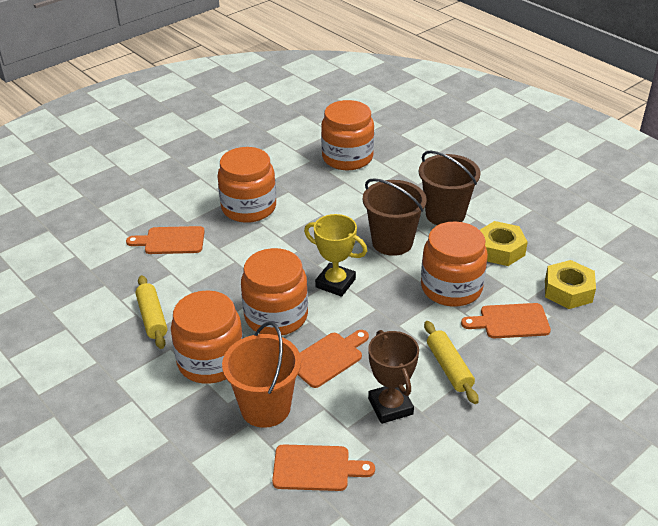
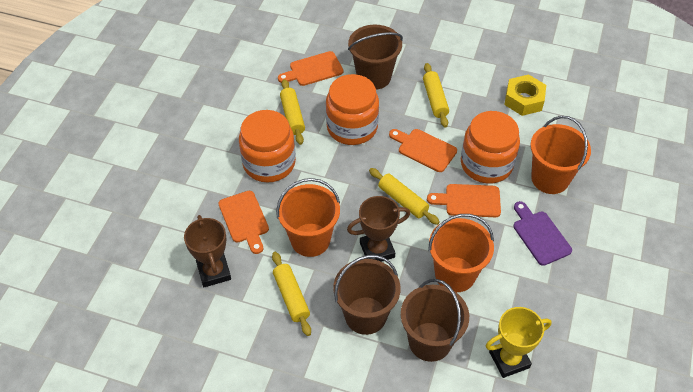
brown bucket: [363,178,427,256] [419,151,481,225] = 2 -> [333,255,400,335] [348,25,403,90] [401,279,469,362] = 3
brown trophy: [368,330,419,424] = 1 -> [184,215,231,287] [347,196,410,262] = 2
orange bucket: [222,321,301,428] = 1 -> [276,178,340,257] [428,214,494,292] [530,116,591,194] = 3
orange jar: [171,290,243,384] [217,147,276,223] [241,248,308,336] [321,100,374,170] [421,221,488,307] = 5 -> [239,110,296,183] [326,74,379,145] [461,111,520,183] = 3
purple cutting board: none = 0 -> [513,201,572,266] = 1
yellow nut: [480,221,528,266] [545,260,596,309] = 2 -> [504,74,546,116] = 1
yellow rolling pin: [135,275,167,349] [424,321,479,404] = 2 -> [272,252,311,336] [280,79,305,145] [369,168,440,225] [423,63,449,127] = 4

